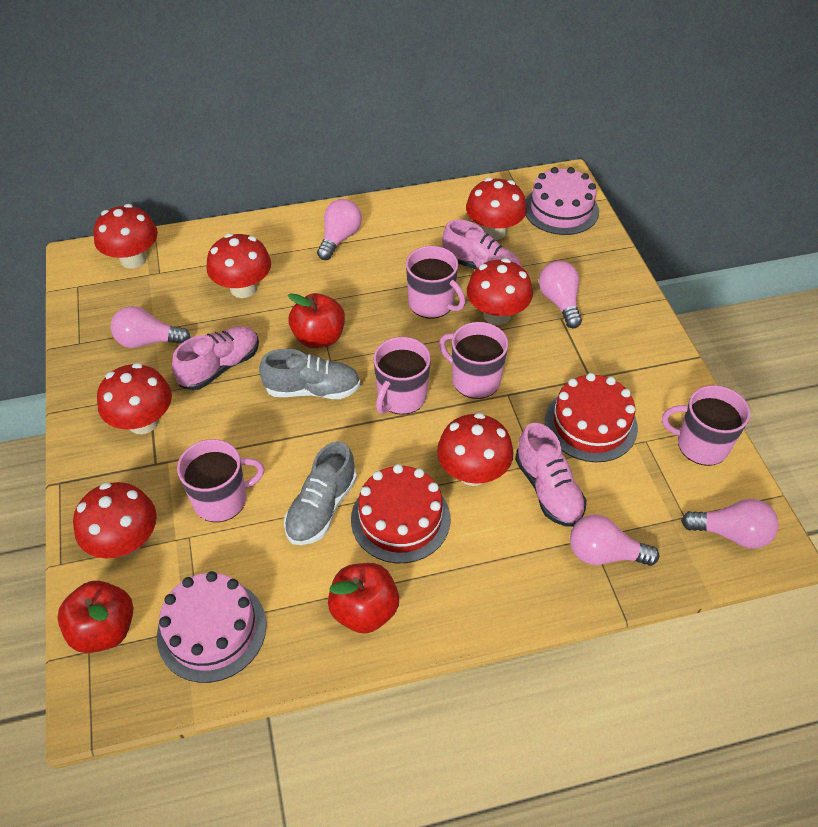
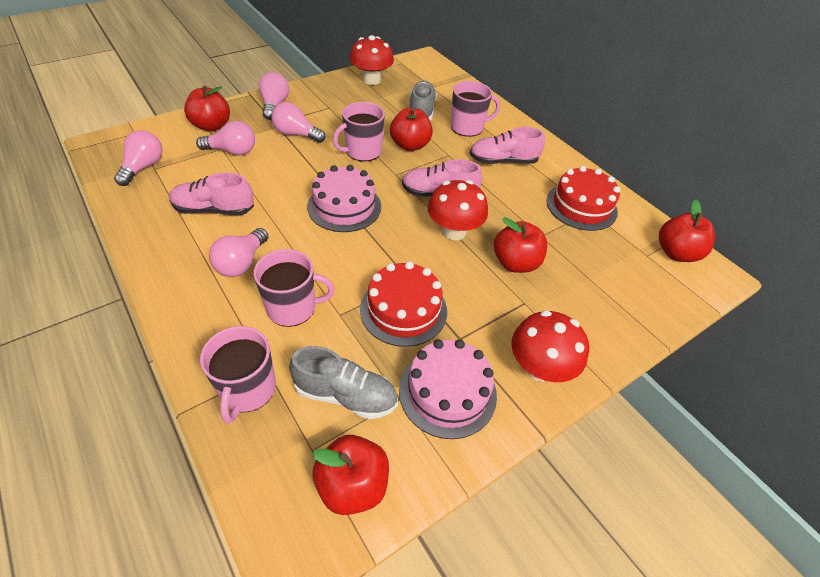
pink mug: [177,439,264,522] [373,337,431,415] [406,246,465,319] [439,322,508,399] [662,385,750,466] = 5 -> [200,326,276,423] [254,249,335,327] [333,102,385,161] [450,81,500,137] = 4
red apple: [57,581,133,653] [288,293,345,348] [328,563,399,634] = 3 -> [184,86,230,131] [312,435,389,515] [390,108,433,151] [494,217,547,273] [659,200,715,262] = 5
red mushroom: [73,482,157,558] [93,204,158,269] [97,363,172,434] [207,233,271,298] [437,413,513,486] [466,178,526,240] [467,258,533,325] = 7 -> [350,35,394,85] [428,180,488,240] [511,310,589,382] = 3

